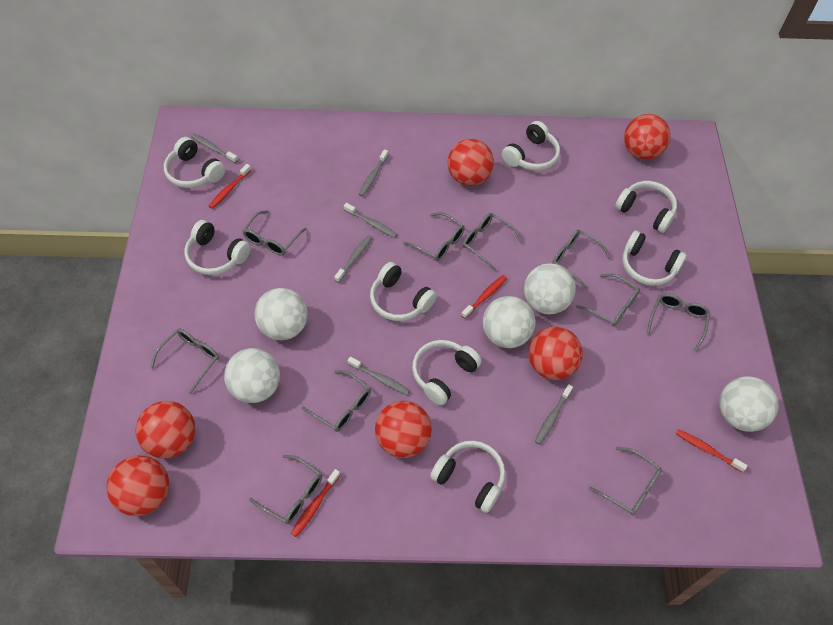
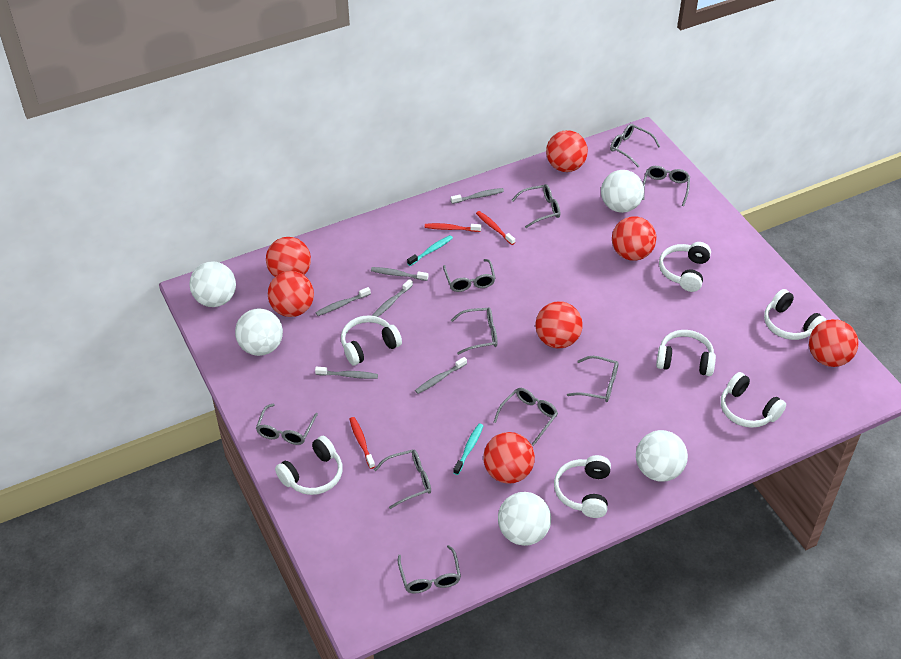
red ball: [107,455,169,516] [135,401,195,459] [375,401,432,458] [448,139,494,186] [528,327,583,380] [624,114,670,160] = 6 -> [266,237,311,277] [268,271,314,317] [483,432,535,484] [535,301,583,349] [546,130,588,172] [612,216,656,261] [809,319,859,367] = 7
red toothbrush: [209,164,251,209] [291,469,340,537] [461,275,507,319] [676,429,748,472] = 4 -> [349,417,375,469] [425,223,481,232] [476,211,515,245] = 3
turquoise toothbrush: none = 0 -> [407,235,453,266] [453,423,484,475] = 2
white headphones: [164,137,225,188] [184,220,251,275] [370,262,437,321] [412,340,482,406] [430,441,505,513] [502,121,560,171] [615,181,677,233] [622,231,687,286] = 8 -> [275,436,343,495] [341,315,402,365] [554,455,611,518] [656,330,716,376] [659,242,711,292] [721,372,786,428] [764,289,826,340] = 7

